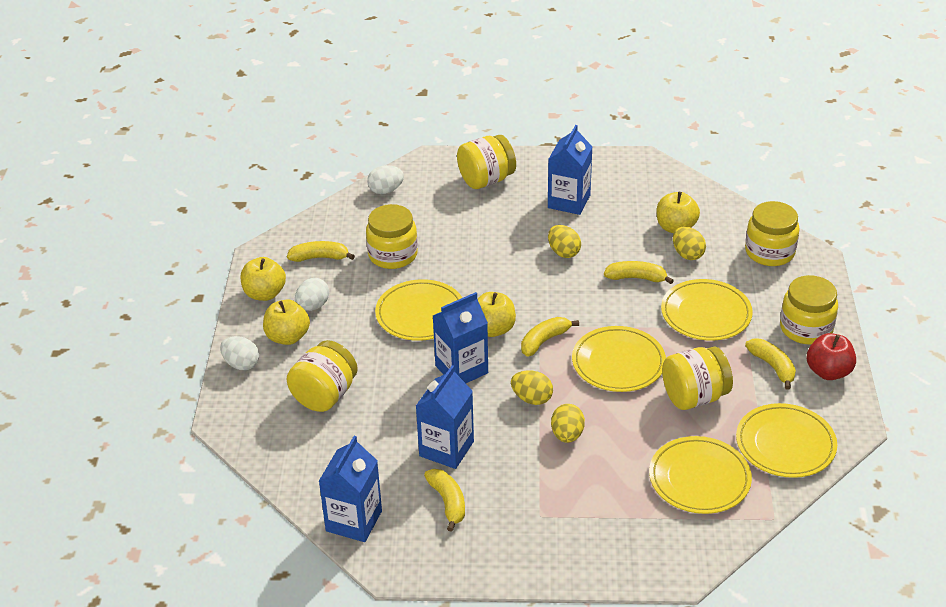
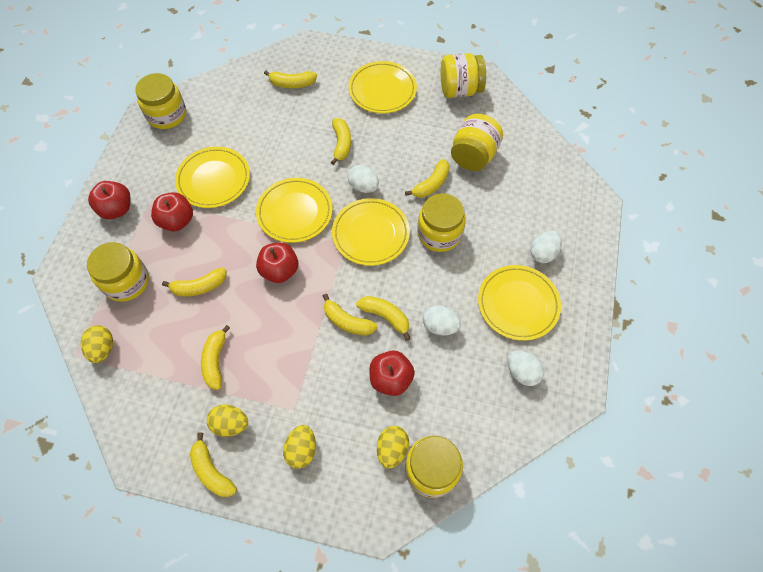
blue carton: [319,436,382,542] [416,365,474,469] [433,292,488,383] [548,125,593,215] = 4 -> none = 0
red apple: [807,333,856,380] = 1 -> [88,181,131,219] [151,192,193,231] [256,243,298,283] [369,350,415,396] = 4
white egg: [220,336,259,370] [295,278,329,311] [367,165,404,194] = 3 -> [348,165,379,193] [423,305,461,335] [507,350,544,386] [531,231,562,263] = 4
yellow apple: [241,257,286,301] [263,299,310,345] [478,292,516,337] [657,192,700,233] = 4 -> none = 0
yellow banana: [287,241,355,262] [424,469,465,532] [521,317,579,357] [604,261,674,284] [745,339,796,390] = 5 -> [162,268,226,297] [190,433,237,497] [201,325,230,390] [264,71,317,88] [323,294,378,336] [331,118,351,165] [356,296,410,341] [405,159,450,198] = 8

